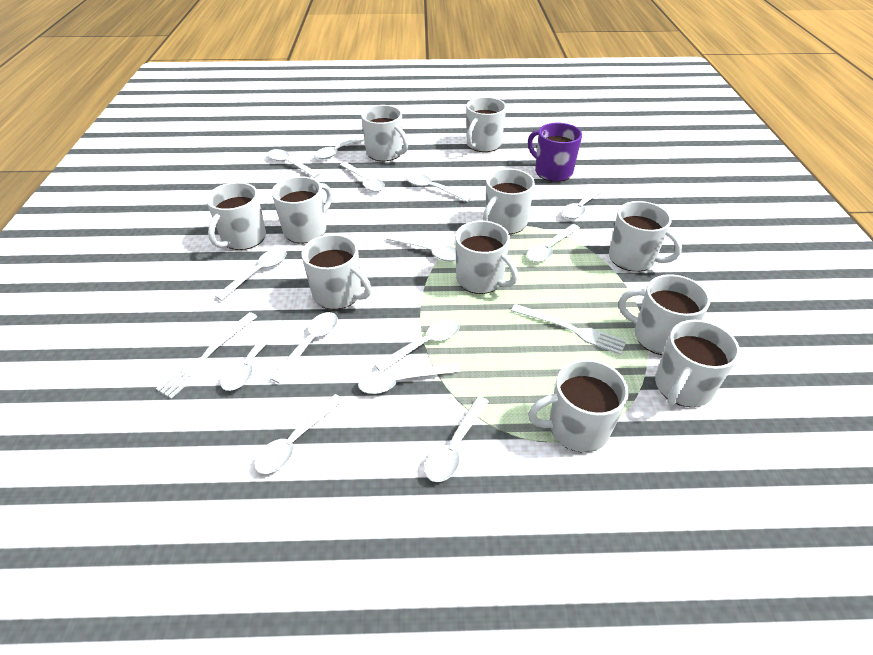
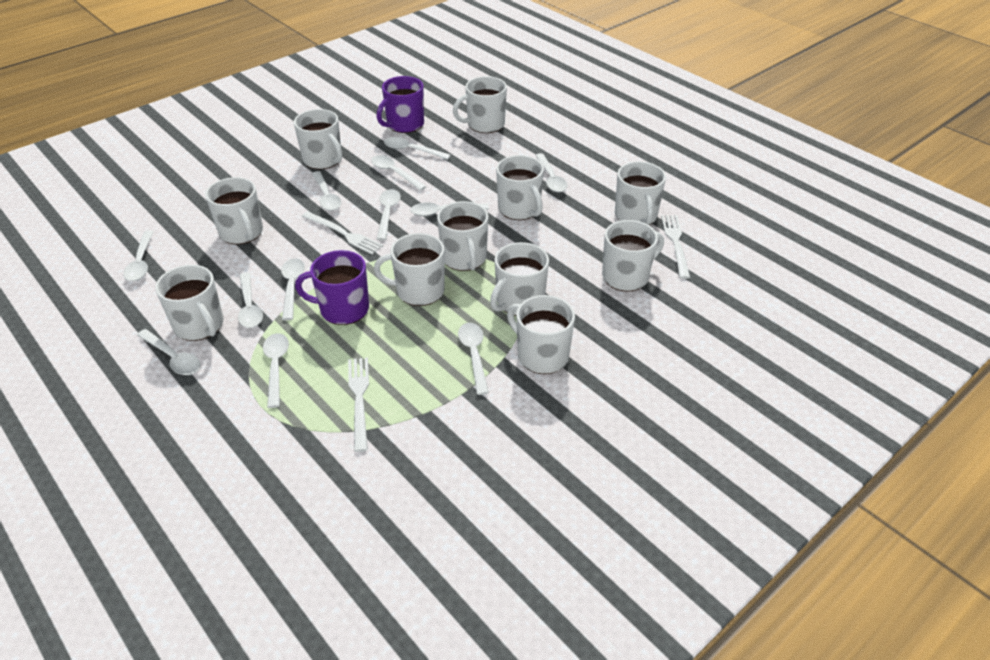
purple mug: [528,123,582,182] = 1 -> [295,250,369,325] [377,76,424,133] = 2
white fork: [156,312,258,398] [511,304,627,355] = 2 -> [302,211,383,255] [348,357,369,452] [661,215,690,279] = 3
white spoon: [215,248,287,301] [220,321,286,391] [254,394,344,474] [268,149,320,178] [270,312,338,384] [315,135,364,159] [340,162,385,192] [358,363,460,394] [375,319,460,371] [386,234,456,262] [407,173,472,202] [424,396,489,482] [527,224,580,262] [562,186,606,219] = 14 -> [123,230,154,281] [137,329,200,375] [238,272,263,328] [263,333,289,408] [281,258,305,321] [312,171,341,211] [371,155,426,191] [377,189,401,241] [384,137,451,160] [410,202,489,216] [458,323,489,395] [535,153,567,192] = 12

